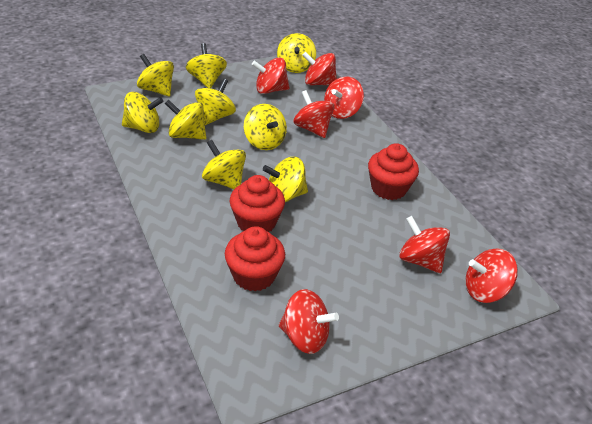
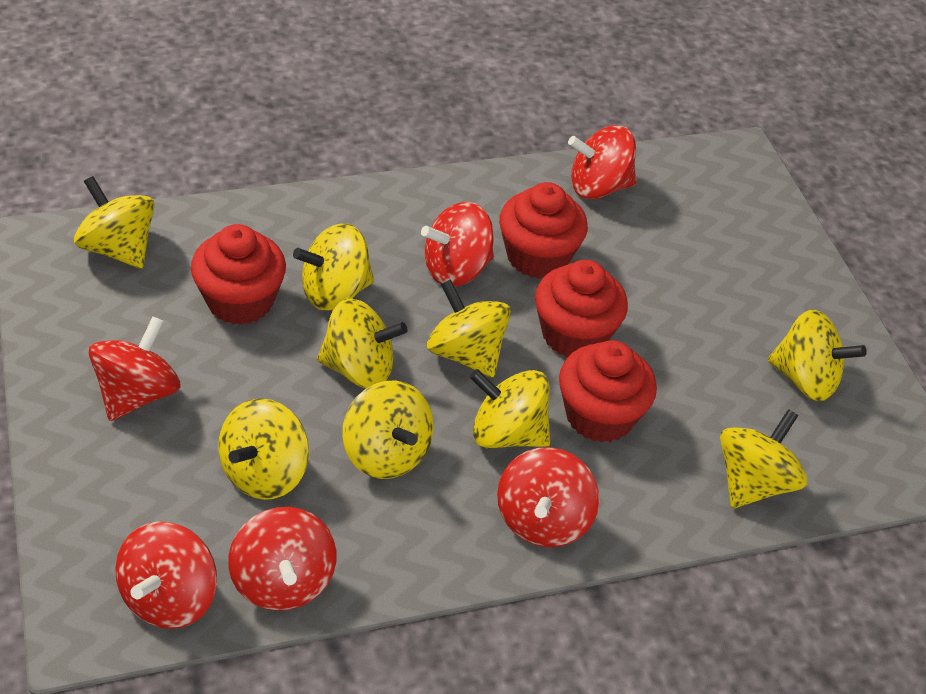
red cupcake: [225,226,285,292] [230,175,285,232] [368,143,419,200] = 3 -> [191,224,286,325] [499,182,588,279] [535,260,628,357] [559,340,657,443] = 4
red spinning top: [252,57,290,94] [279,289,339,354] [293,90,335,138] [302,52,337,86] [324,76,364,119] [399,216,450,273] [465,248,518,303] = 7 -> [89,317,181,421] [115,521,217,629] [228,507,337,611] [421,202,494,287] [497,447,599,547] [568,125,636,199] = 6

